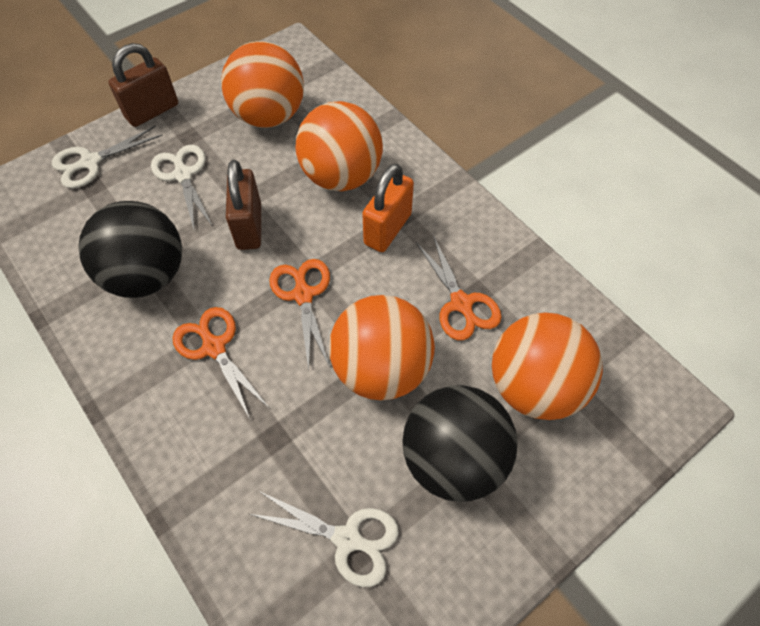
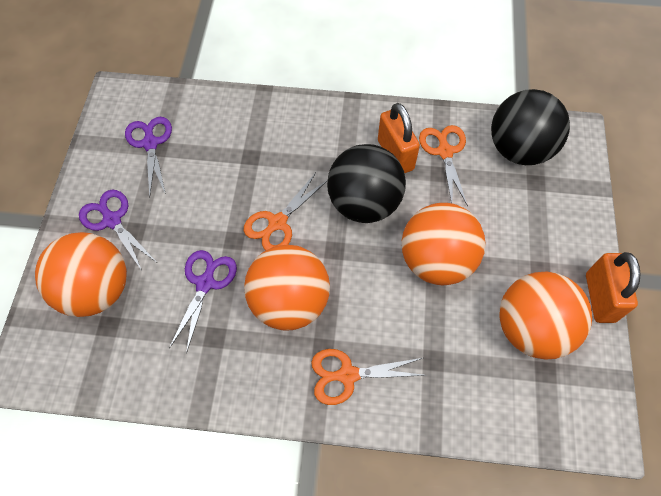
brown padlock: [108,43,178,127] [226,160,261,250] = 2 -> none = 0
orange padlock: [362,164,414,252] = 1 -> [378,103,420,173] [586,252,641,323] = 2
purple scissors: none = 0 -> [79,190,156,271] [125,117,172,198] [169,250,237,354] = 3
white scissors: [52,125,163,188] [151,145,213,232] [250,491,399,587] = 3 -> none = 0

